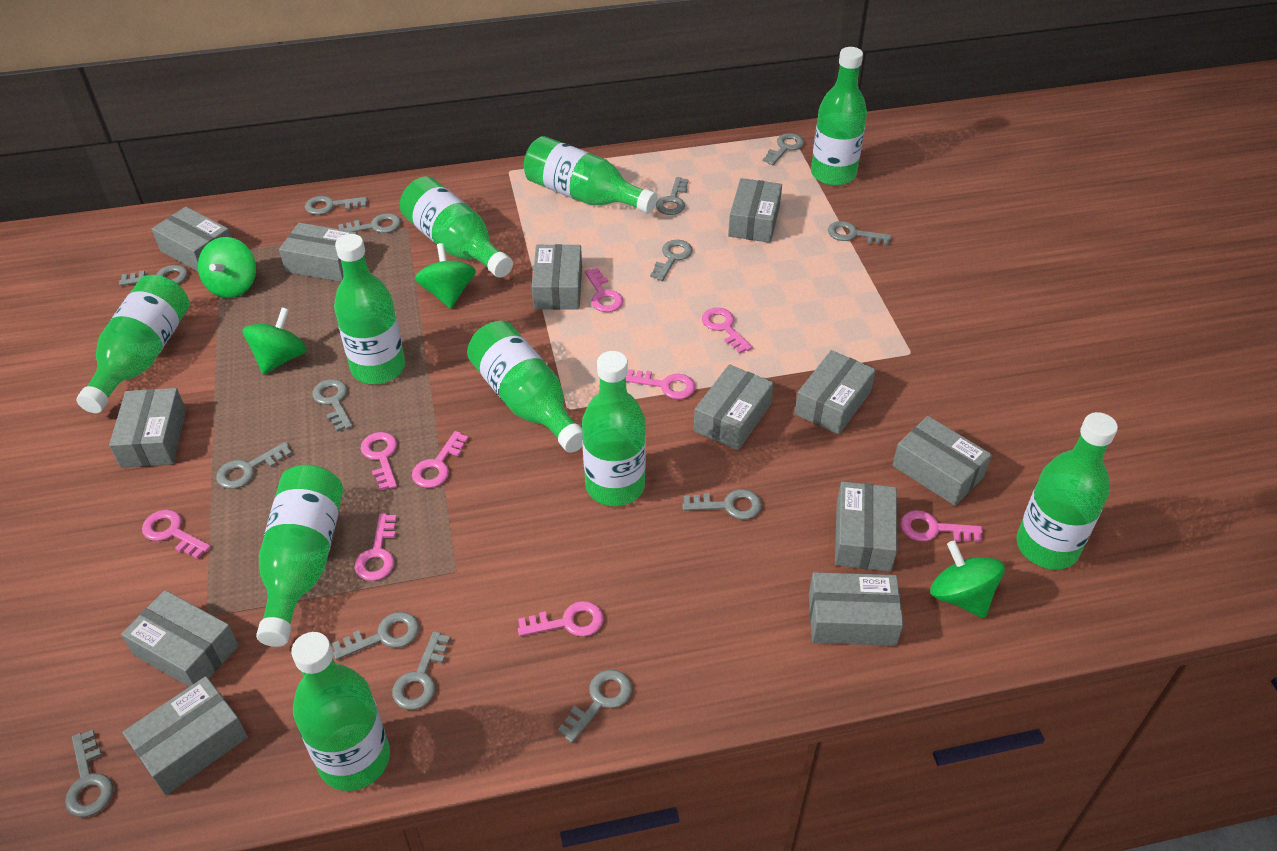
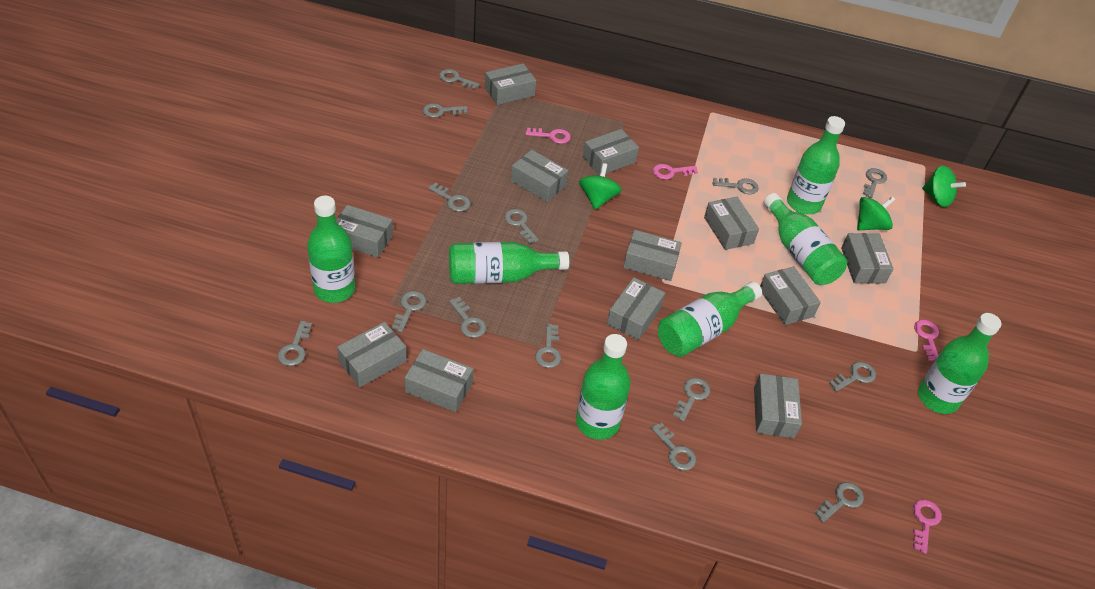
green bottle: [76,275,190,413] [256,465,343,647] [291,632,390,791] [334,234,405,384] [400,177,513,278] [467,321,583,453] [524,136,657,214] [582,351,646,506] [811,47,867,186] [1016,412,1118,570] = 10 -> [307,196,355,303] [449,242,569,284] [576,334,630,440] [658,282,762,357] [764,193,847,285] [787,116,845,214] [918,313,1001,414] = 7
green spinning top: [198,237,256,298] [242,307,307,374] [415,243,476,309] [930,540,1005,618] = 4 -> [579,163,622,210] [857,196,895,230] [922,166,966,207] = 3
pink key: [142,510,211,559] [354,513,397,581] [361,432,397,491] [412,431,469,488] [518,601,604,637] [585,268,623,312] [626,369,695,399] [702,308,753,353] [901,510,983,542] = 9 -> [526,128,571,144] [653,164,698,180] [913,499,942,554] [914,320,939,361] = 4

